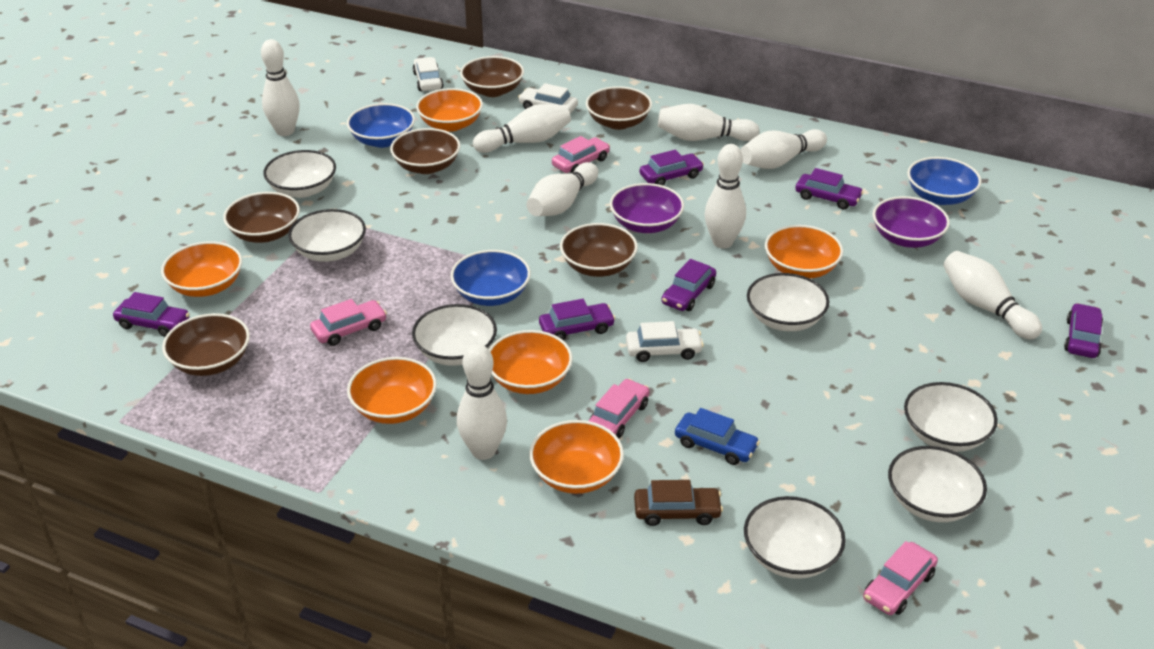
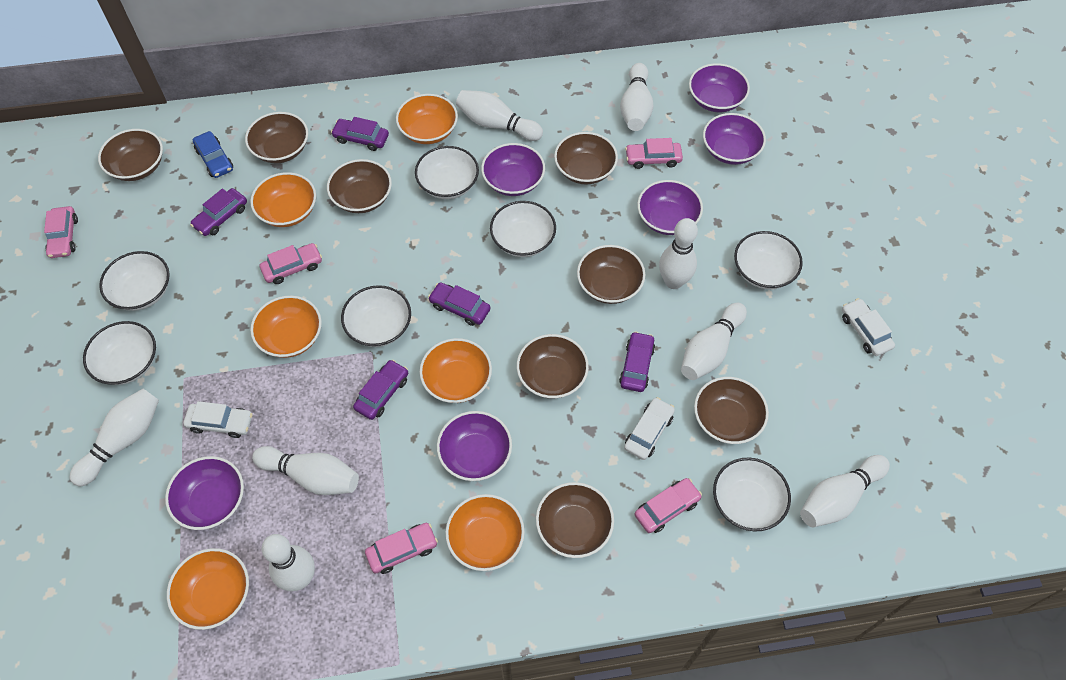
blue bowl: [347,103,415,148] [450,250,531,306] [907,157,982,205] = 3 -> none = 0
brown bowl: [162,313,250,376] [223,192,300,243] [390,128,460,174] [460,56,524,97] [560,223,638,277] [586,86,652,130] = 6 -> [98,129,163,181] [245,112,308,163] [327,159,392,213] [517,334,589,399] [536,482,614,558] [554,132,618,185] [577,245,645,304] [694,377,769,444] = 8
brown car: [634,480,723,526] = 1 -> none = 0
pink car: [310,299,387,346] [552,136,610,173] [588,379,650,439] [863,541,938,615] = 4 -> [44,206,78,258] [260,243,322,284] [365,523,438,574] [625,138,683,169] [635,478,702,533] = 5
purple bowl: [610,183,684,233] [872,196,950,248] = 2 -> [165,456,244,530] [437,411,512,481] [481,143,545,196] [637,180,703,235] [689,63,750,112] [703,113,766,165] = 6
purple car: [113,292,190,337] [539,299,616,341] [639,150,704,185] [661,259,716,311] [795,168,864,209] [1064,303,1103,358] = 6 -> [190,188,247,236] [331,117,389,151] [353,360,408,420] [428,282,491,326] [619,331,655,392] = 5

